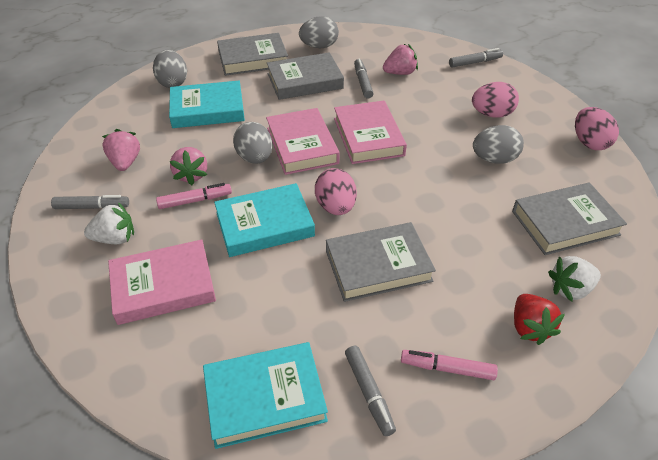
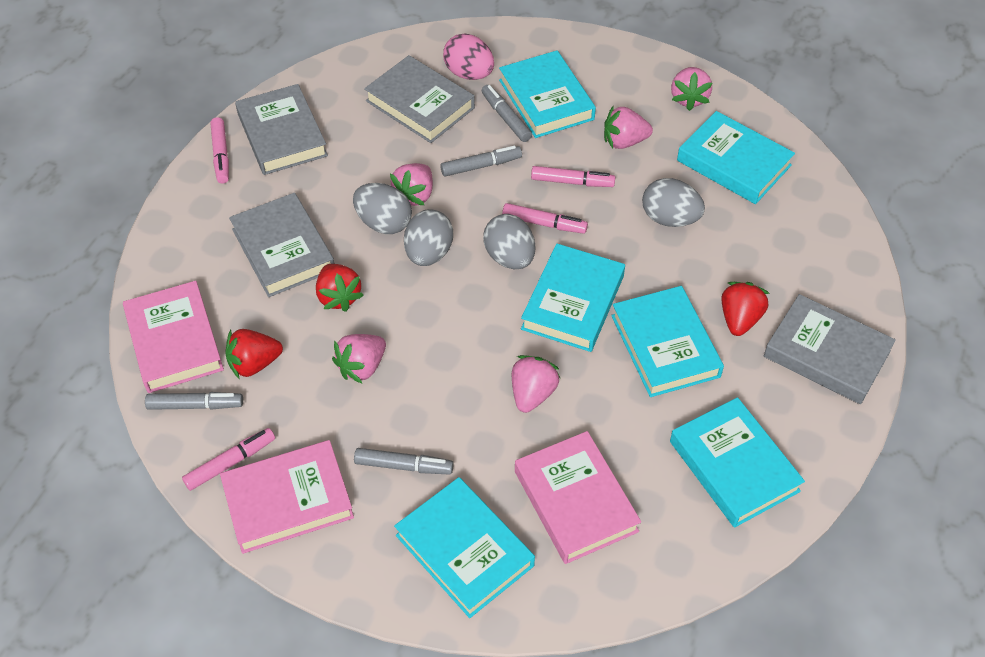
pink egg: [315,168,357,215] [472,82,519,118] [575,107,619,150] = 3 -> [443,34,494,80] = 1
pink marker: [156,183,232,209] [401,350,498,380] = 2 -> [182,428,275,491] [211,117,229,184] [502,203,588,234] [531,166,615,187] = 4
pink strawberry: [102,129,140,171] [169,147,207,185] [383,44,418,75] = 3 -> [332,334,386,383] [390,163,433,206] [512,355,560,413] [604,106,653,149] [671,67,712,111] = 5
red strawberry: [514,294,565,345] = 1 -> [226,329,283,379] [316,264,364,312] [721,282,770,336] = 3
turquoise book: [169,81,245,128] [203,342,328,449] [214,183,315,257] = 3 -> [394,477,535,618] [499,51,596,138] [521,244,625,352] [611,286,724,397] [670,397,805,528] [677,111,795,204] = 6
white strawberry: [84,202,134,244] [548,256,601,302] = 2 -> none = 0

